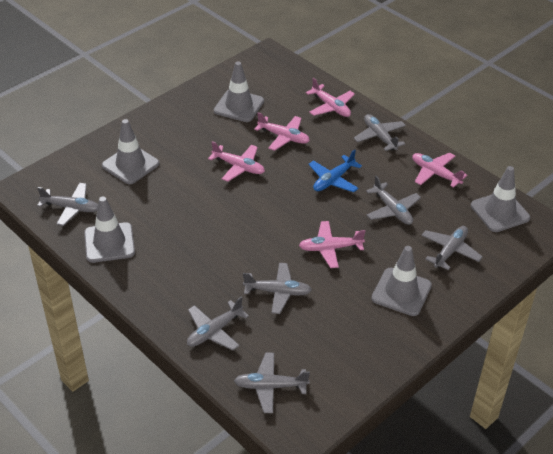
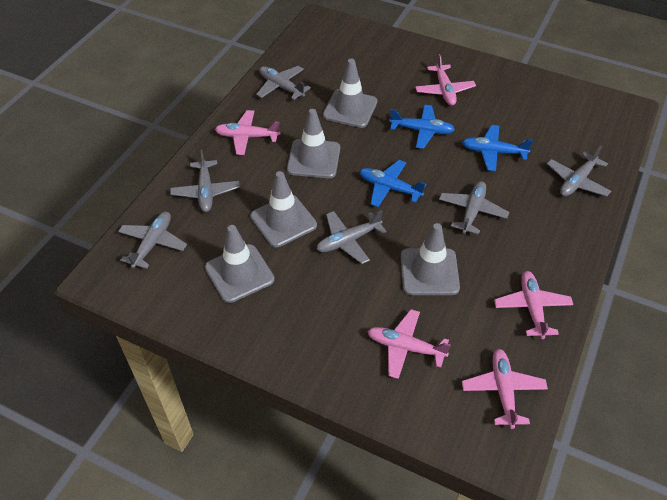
blue plane: [308,149,362,192] = 1 -> [359,160,426,207] [389,105,455,149] [462,125,533,171] = 3
grey plane: [37,183,98,226] [187,297,249,350] [234,353,310,413] [243,263,312,314] [354,114,406,151] [366,176,421,225] [421,226,483,270] = 7 -> [118,212,187,269] [170,150,240,212] [256,66,311,100] [316,210,387,264] [439,181,509,234] [547,146,611,196] = 6

